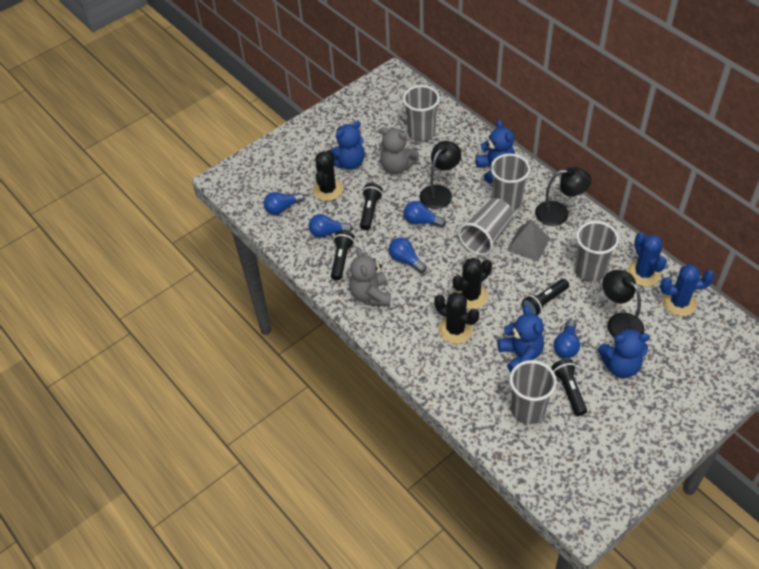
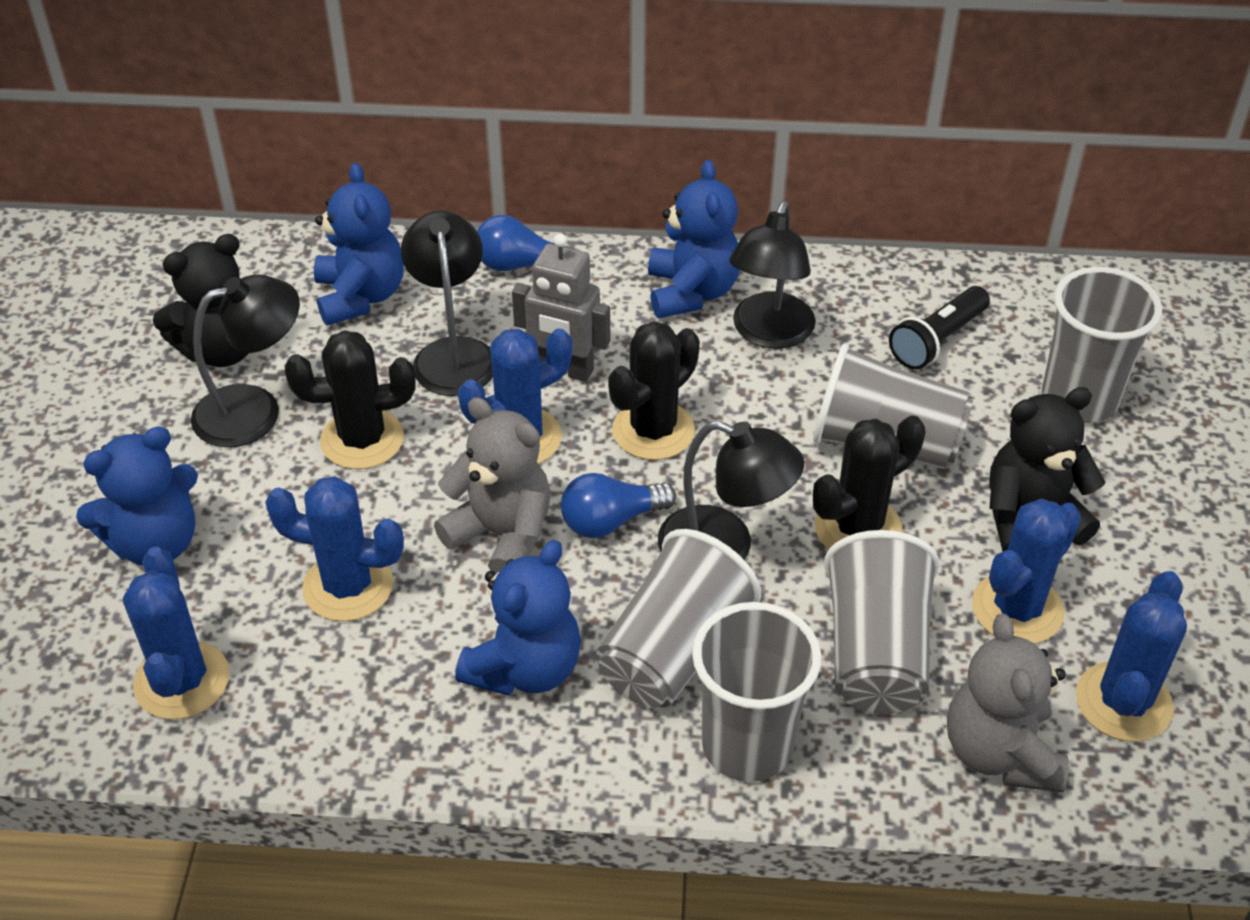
black flashlight: [331,230,355,280] [360,183,383,230] [522,279,569,315] [552,359,587,416] = 4 -> [889,286,990,370] = 1
black lamp: [420,141,461,209] [535,167,591,226] [602,270,645,338] = 3 -> [191,275,300,447] [401,211,493,396] [658,421,804,559] [729,201,816,349] = 4
black teddy bear: none = 0 -> [153,234,249,367] [989,387,1105,551] = 2
blue cactus: [627,232,667,286] [660,264,715,316] = 2 -> [123,547,230,719] [265,476,404,621] [458,329,573,464] [972,499,1081,644] [1076,571,1187,742] = 5
blue light bulb: [264,192,304,215] [309,214,353,238] [389,237,427,273] [404,201,446,228] [554,320,580,358] = 5 -> [477,215,576,271] [561,473,676,538] = 2
grey pyramid: [507,220,550,261] = 1 -> none = 0
grey robot: none = 0 -> [512,234,610,382] = 1

